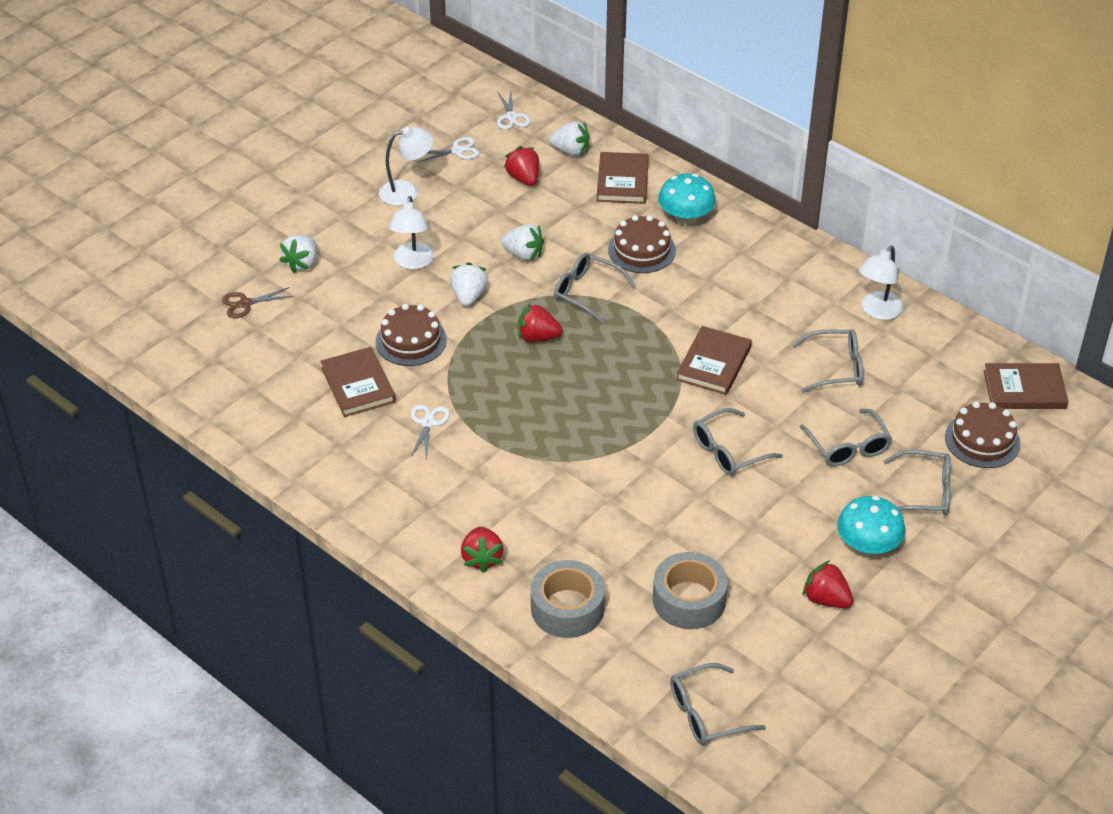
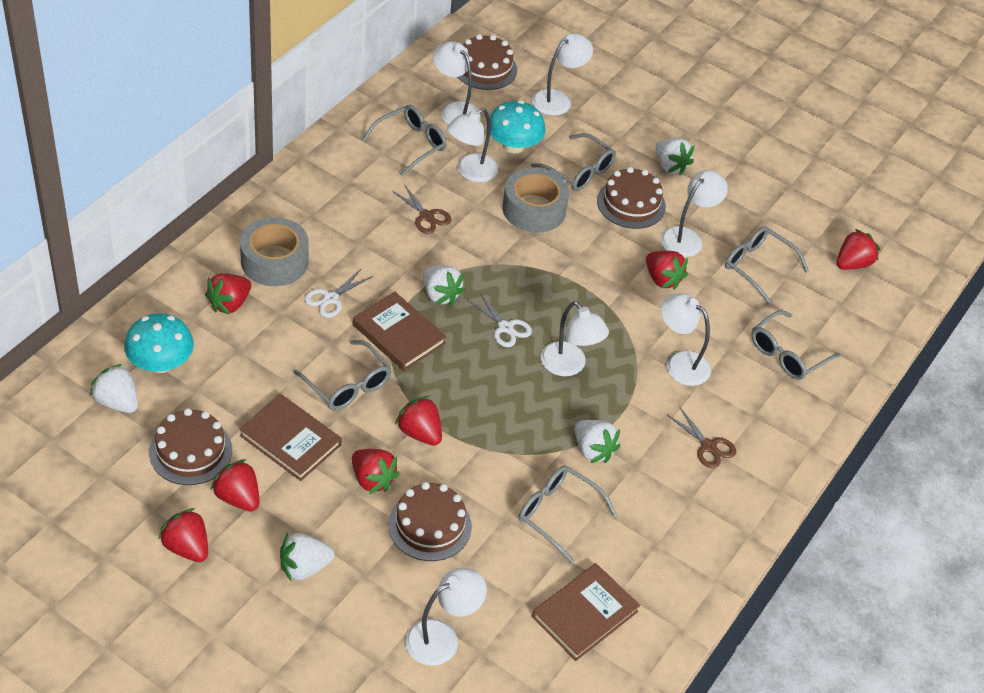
brown book: [320,347,396,417] [597,152,649,204] [676,326,752,395] [984,363,1069,409] = 4 -> [240,394,342,481] [353,292,446,371] [532,563,640,661] = 3
brown cake: [376,304,447,366] [608,215,676,273] [945,402,1020,468] = 3 -> [149,408,232,485] [388,482,472,561] [458,34,517,90] [597,167,666,229] = 4
brown scissors: [222,287,294,318] = 1 -> [392,184,451,234] [667,406,736,468] = 2
red strawberry: [461,527,504,573] [504,146,539,186] [518,303,563,342] [803,560,854,608] = 4 -> [158,508,208,562] [205,273,251,315] [211,459,259,512] [352,449,400,494] [395,396,442,446] [646,251,688,290] [837,229,880,270] = 7
white lamp: [379,127,433,206] [389,196,434,269] [859,246,904,320] = 3 -> [405,567,487,666] [433,41,481,124] [447,108,498,182] [532,33,593,116] [541,301,609,376] [661,170,728,257] [661,293,711,386] = 7
white scissors: [410,404,450,459] [418,137,479,162] [497,91,531,129] = 3 -> [304,268,373,318] [468,293,532,347] = 2
white strawberry: [279,235,317,273] [450,263,488,306] [501,224,544,261] [549,121,589,156] = 4 -> [90,364,138,413] [280,533,334,581] [423,266,465,306] [575,420,620,463] [656,138,694,176] = 5

